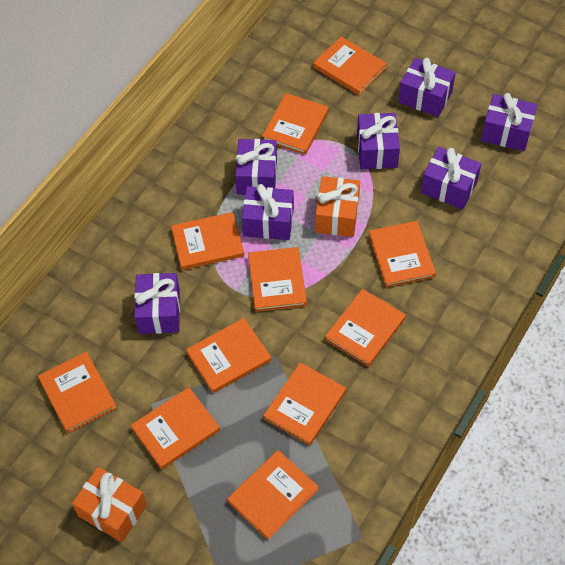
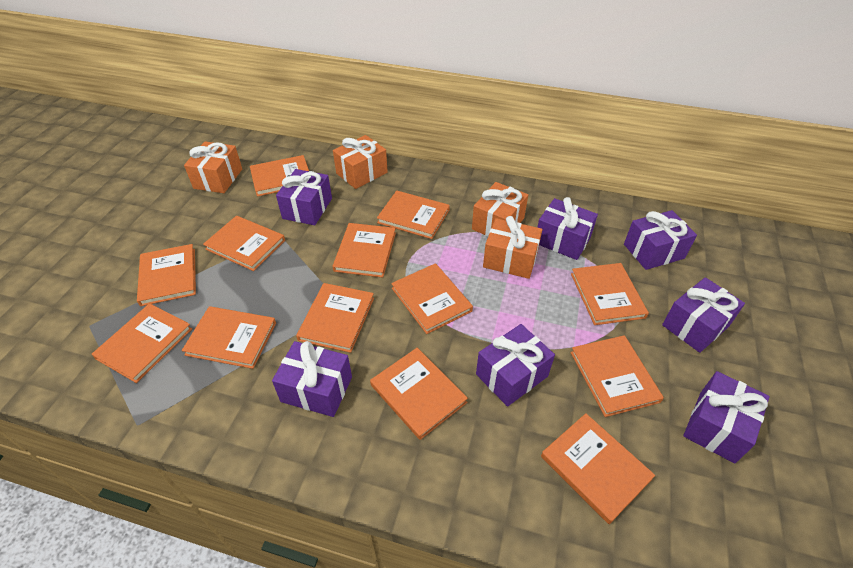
orange book: [38,352,117,433] [131,387,220,469] [171,212,244,270] [186,318,271,393] [227,450,319,540] [248,247,307,312] [262,93,329,155] [263,362,346,446] [313,36,387,95] [325,289,406,367] [369,221,436,288] = 11 -> [91,303,192,383] [137,244,196,306] [182,306,276,369] [203,216,285,271] [250,155,309,197] [296,283,374,353] [332,223,396,278] [370,348,468,440] [377,190,450,239] [391,263,473,334] [541,413,655,524] [571,263,649,325] [571,335,664,417] = 13
orange gift: [72,467,147,542] [315,176,360,237] = 2 -> [184,142,242,193] [333,135,388,189] [472,182,528,237] [483,216,542,279] = 4

